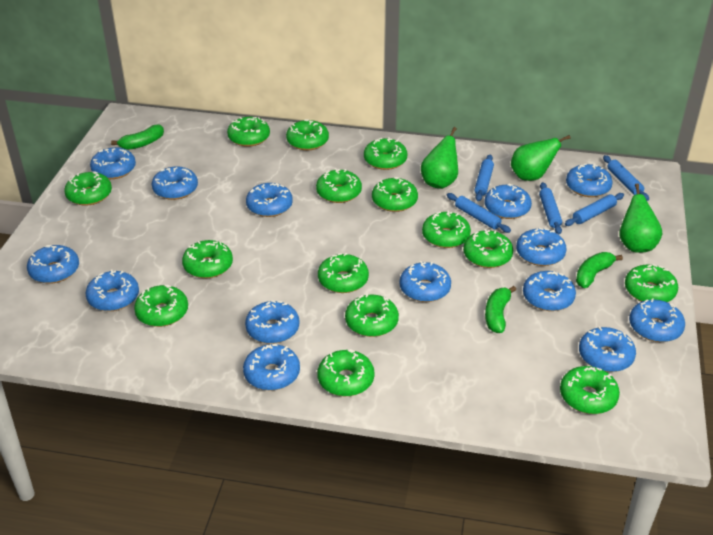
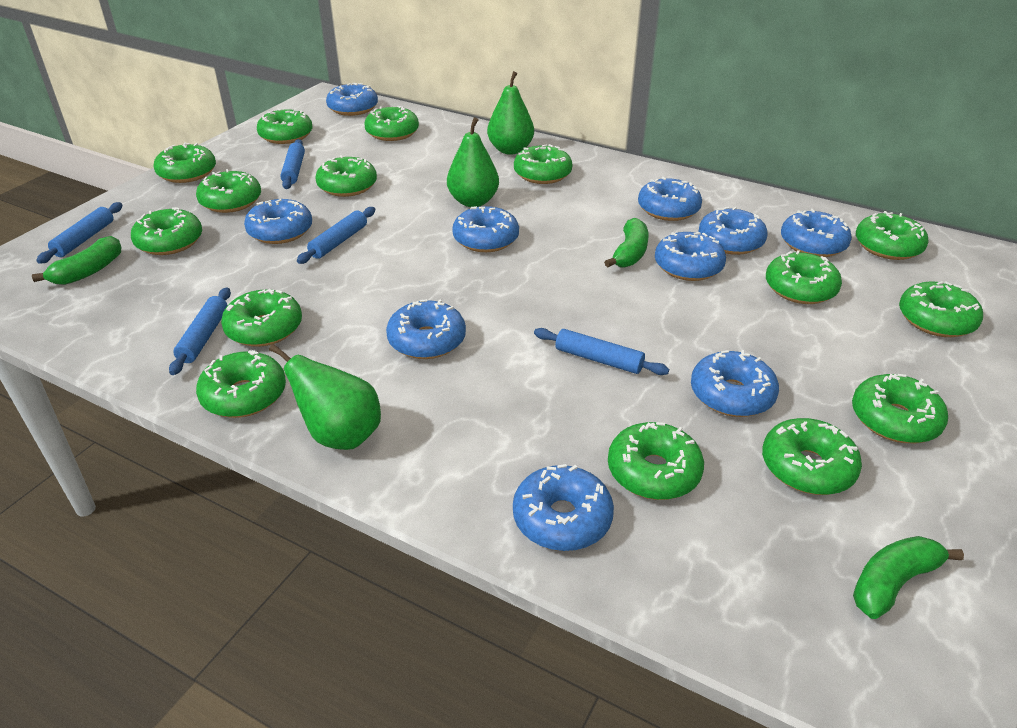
blue donut: [27,245,79,284] [86,270,139,311] [90,147,136,179] [152,166,198,200] [243,344,300,391] [245,300,300,344] [246,183,293,217] [400,261,451,302] [484,184,532,219] [516,228,567,266] [523,271,576,311] [566,163,613,197] [579,327,636,372] [629,298,685,342] = 14 -> [244,199,312,244] [326,83,378,116] [386,299,466,359] [452,206,519,252] [513,464,614,551] [638,177,702,221] [655,232,726,281] [691,350,779,417] [698,207,767,255] [781,209,852,257] = 10

